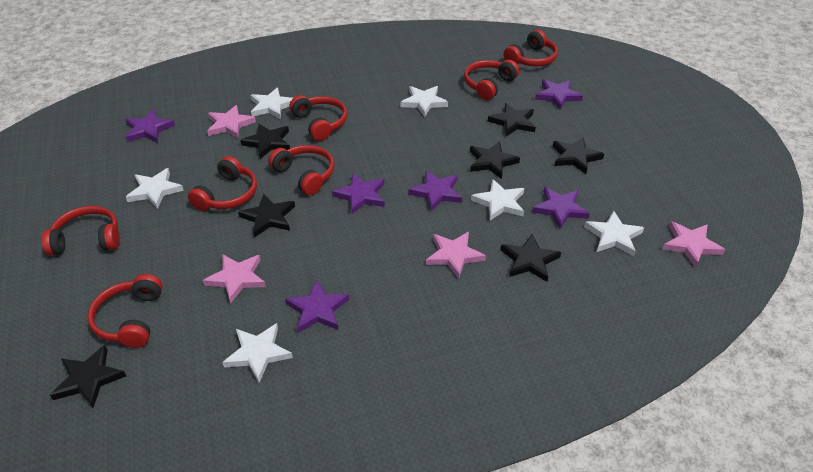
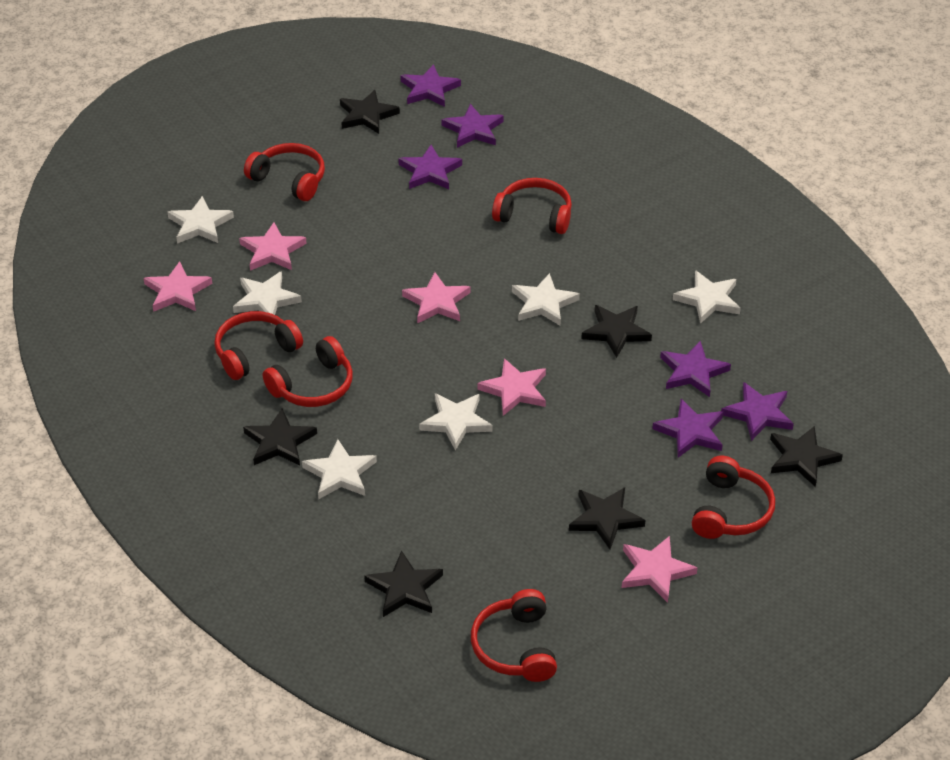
black star: [50,345,126,408] [238,194,295,237] [240,124,290,159] [470,141,520,179] [488,103,536,137] [500,234,561,282] [553,137,604,174] = 7 -> [243,408,317,466] [340,90,400,134] [364,550,443,617] [569,487,646,549] [581,305,652,358] [770,426,843,487] = 6
pink star: [203,254,266,304] [207,105,256,138] [426,232,486,279] [662,221,725,268] = 4 -> [143,261,212,312] [239,223,307,271] [402,272,470,324] [477,358,546,416] [622,536,698,603] = 5
red headphones: [42,206,120,256] [88,274,163,348] [188,156,257,211] [268,145,334,195] [289,95,347,141] [464,60,519,100] [504,30,558,66] = 7 -> [214,311,303,380] [244,143,325,201] [263,336,353,407] [471,589,557,682] [492,178,572,234] [692,456,775,539] = 6

